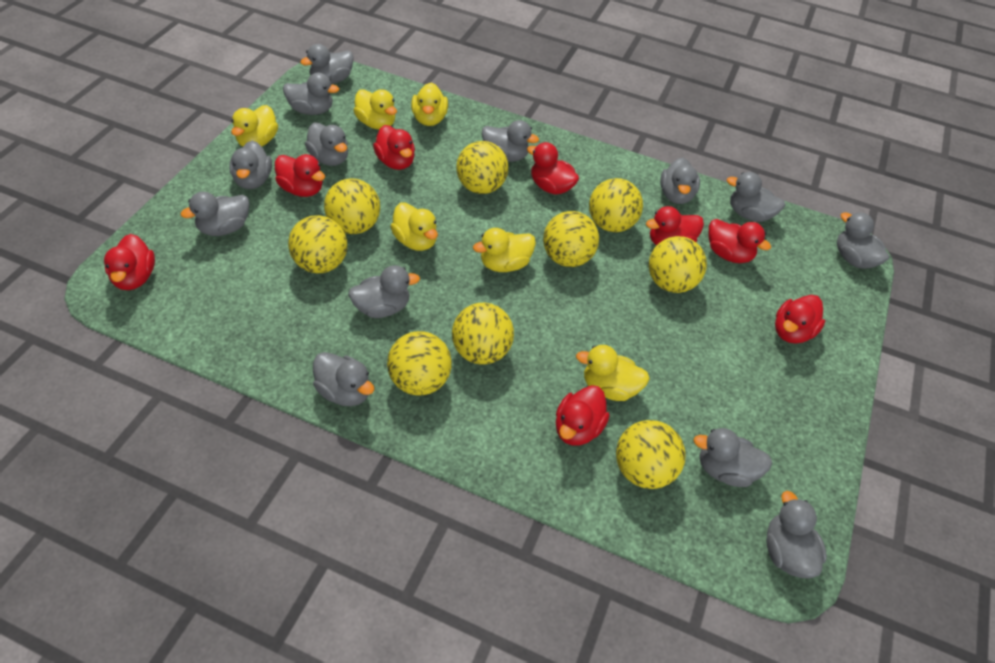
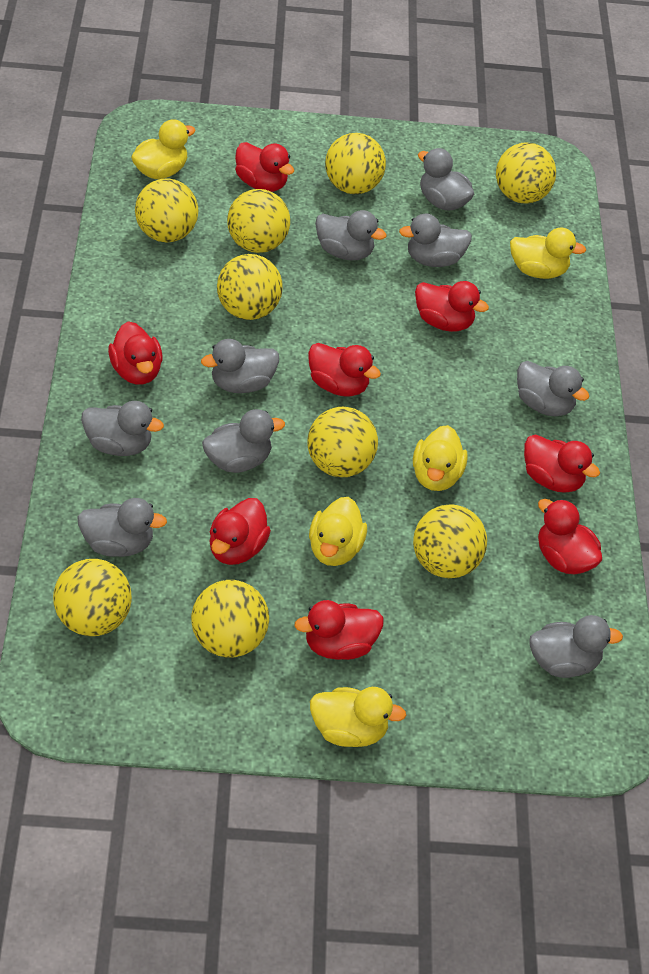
grey duck: [181,192,250,236] [229,141,272,189] [283,73,339,115] [300,44,354,84] [305,123,348,166] [313,352,374,406] [348,265,420,318] [482,120,539,162] [660,157,700,204] [693,428,772,487] [727,172,786,222] [766,491,827,579] [837,212,889,269] = 13 -> [77,498,167,557] [81,401,164,456] [201,339,279,393] [202,409,285,473] [315,210,387,260] [399,213,472,267] [418,148,474,211] [517,361,589,416] [529,615,623,678] = 9
yellow duck: [231,105,278,147] [354,89,397,130] [390,203,438,251] [411,83,448,126] [473,228,536,272] [576,345,650,401] = 6 -> [131,119,196,179] [309,497,367,566] [310,687,406,747] [413,425,468,491] [510,227,586,279] = 5

